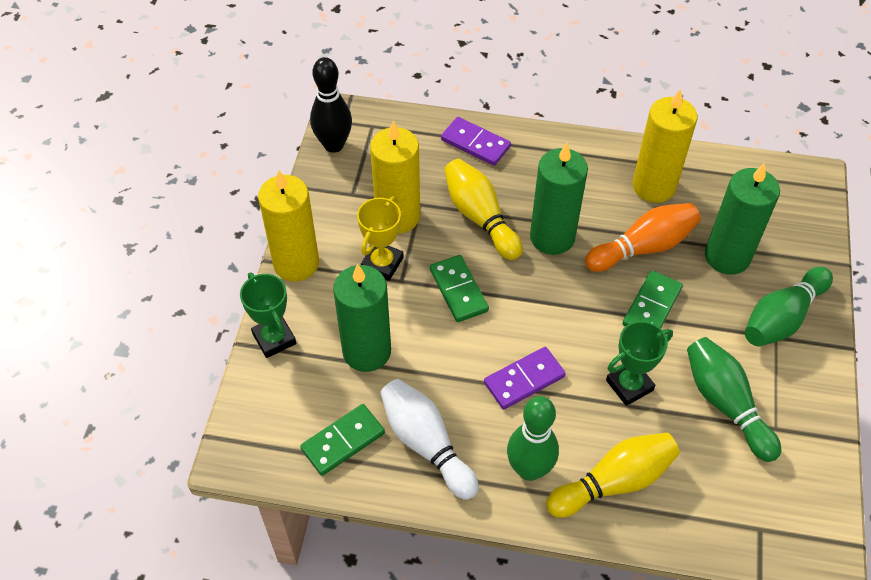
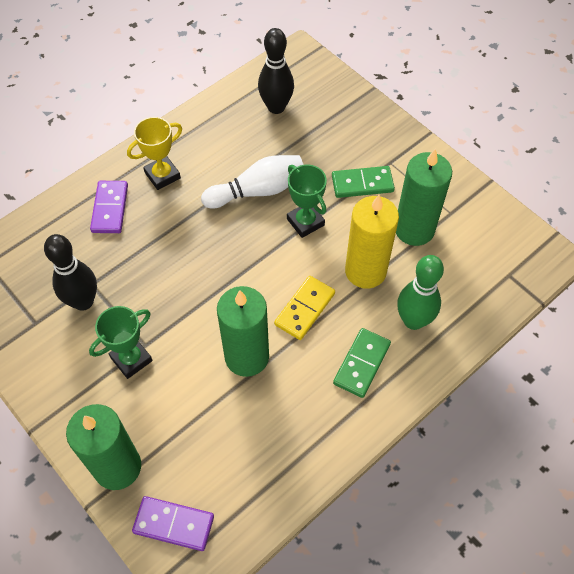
black bowling pin: [310,57,352,153] = 1 -> [44,234,97,311] [258,28,294,114] = 2
green bowling pin: [507,396,559,481] [687,337,781,462] [745,267,833,347] = 3 -> [397,255,444,330] = 1
green domino: [300,404,385,476] [430,255,489,322] [622,271,683,328] = 3 -> [332,166,395,198] [333,328,391,398] = 2
orange bowling pin: [585,203,701,272] = 1 -> none = 0
yellow bowling pin: [444,159,523,260] [546,432,680,518] = 2 -> none = 0
yellow candle: [258,170,319,281] [370,121,420,234] [633,89,697,203] = 3 -> [345,195,399,289] = 1
yellow domino: none = 0 -> [274,276,335,340] = 1

